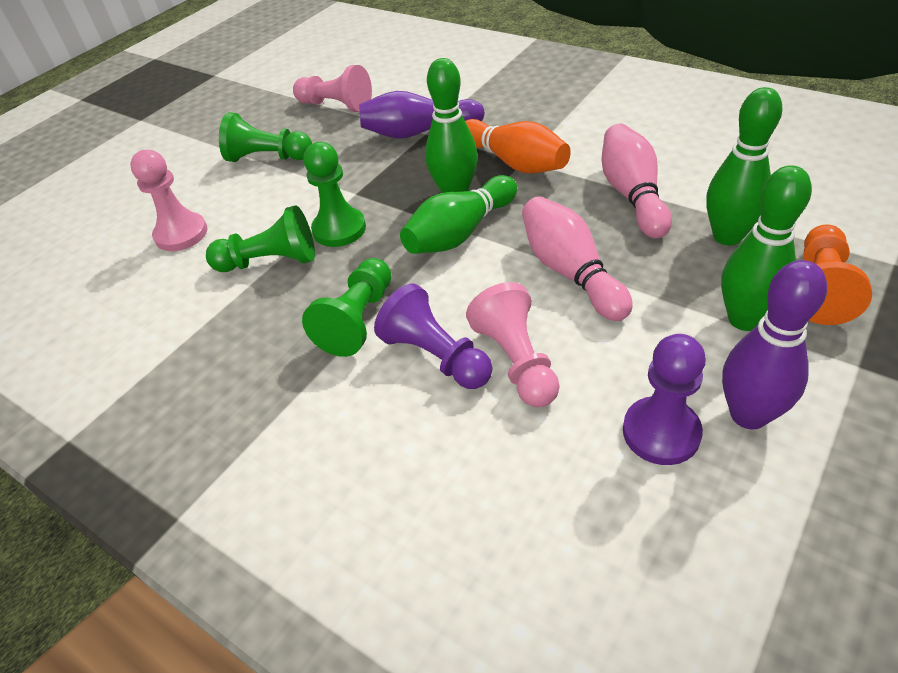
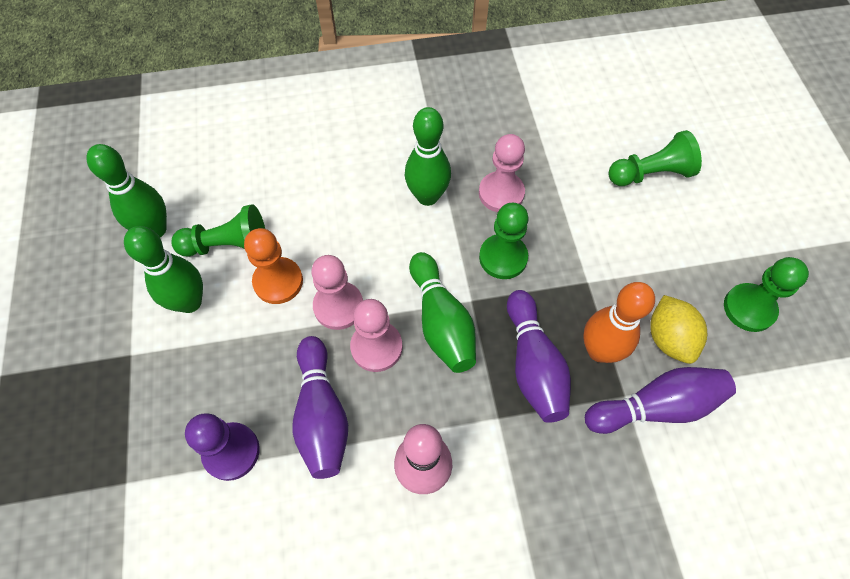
pink bowling pin: [522,196,633,321] [601,124,672,238] = 2 -> [394,424,452,494] = 1
purple bowling pin: [359,91,485,139] [722,260,827,430] = 2 -> [293,336,348,479] [507,290,571,423] [585,367,736,434] = 3
purple pawn: [374,284,493,389] [623,334,706,465] = 2 -> [185,413,260,481] = 1
yellow lemon: none = 0 -> [650,295,707,364] = 1

